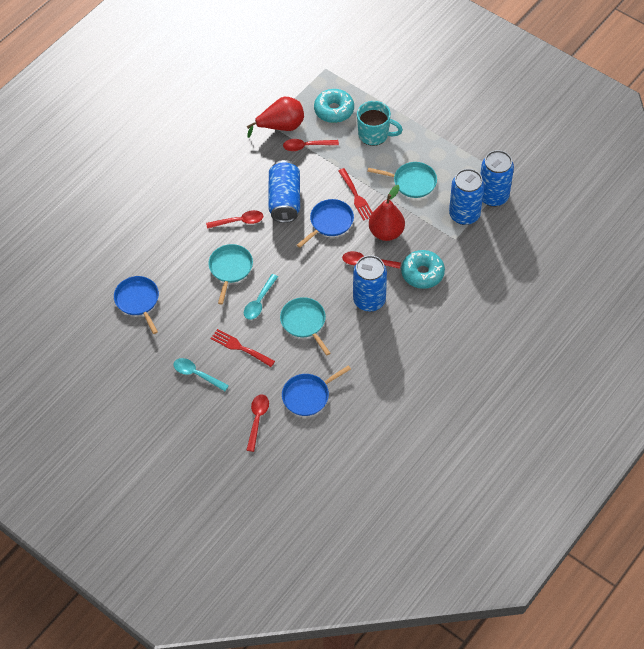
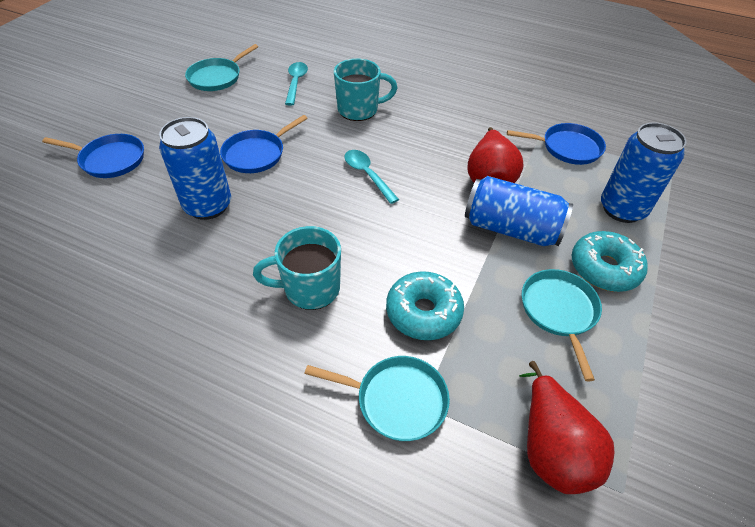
blue can: [268,160,300,223] [353,255,387,312] [449,169,484,225] [480,150,514,207] = 4 -> [159,117,231,220] [465,176,573,246] [601,122,687,223] = 3
red fork: [211,329,275,367] [338,168,373,221] = 2 -> none = 0
red spoon: [206,210,263,229] [247,395,269,452] [283,139,339,151] [342,251,401,269] = 4 -> none = 0
turquoise mug: [357,101,403,146] = 1 -> [253,226,341,310] [334,58,397,121] = 2

